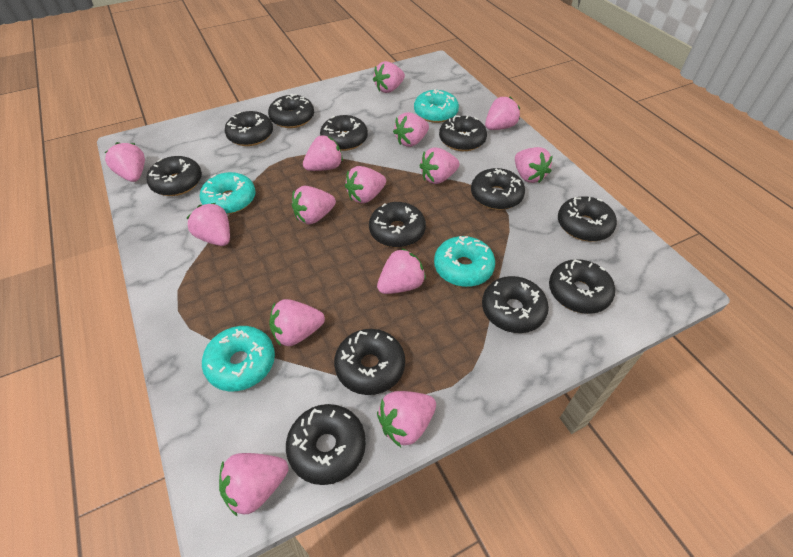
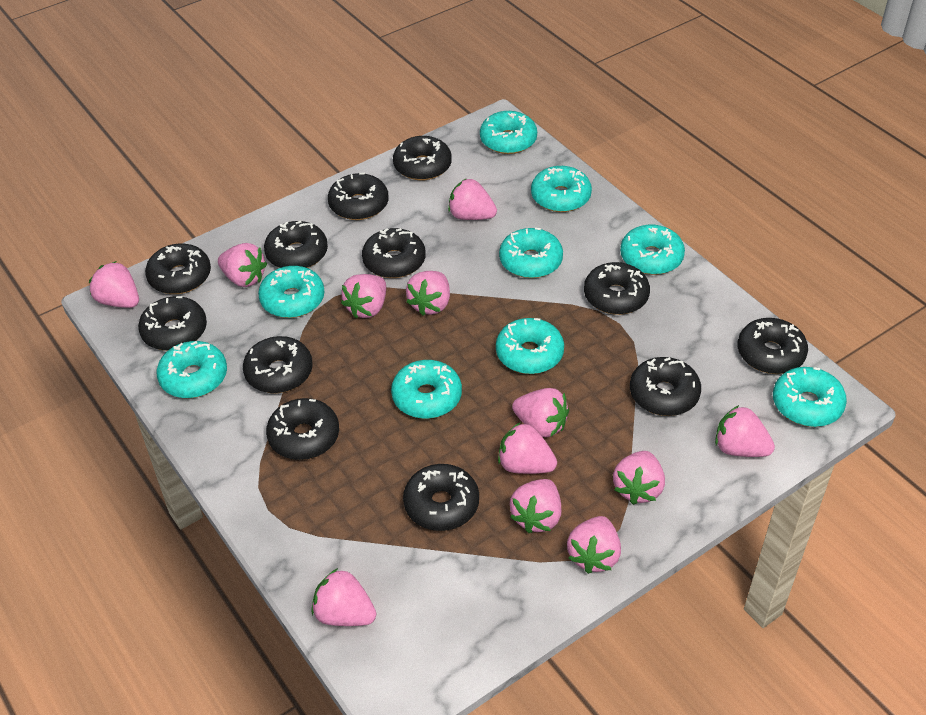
pink strawberry: [105,142,145,182] [186,203,230,246] [219,453,288,517] [269,299,325,346] [292,186,336,224] [303,135,343,171] [345,166,386,204] [373,61,405,93] [377,248,426,294] [377,391,436,447] [393,112,429,147] [419,147,460,184] [485,97,520,130] [515,147,553,183] = 14 -> [89,261,139,308] [218,243,267,287] [311,568,376,626] [341,274,386,318] [406,271,450,316] [448,178,497,220] [498,422,557,474] [510,479,561,533] [512,388,569,437] [567,516,621,574] [613,451,665,505] [715,405,775,457] = 12
turquoise donut: [200,172,256,214] [202,326,275,391] [414,89,459,123] [434,236,495,287] = 4 -> [157,341,227,398] [258,266,325,318] [391,360,462,419] [480,111,537,154] [496,318,564,374] [499,228,563,278] [531,166,592,212] [620,225,685,275] [773,367,847,427] = 9

